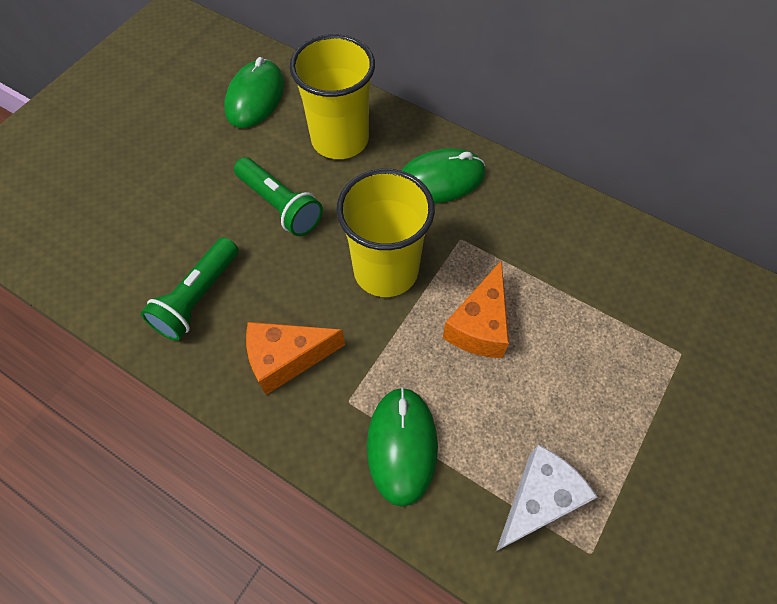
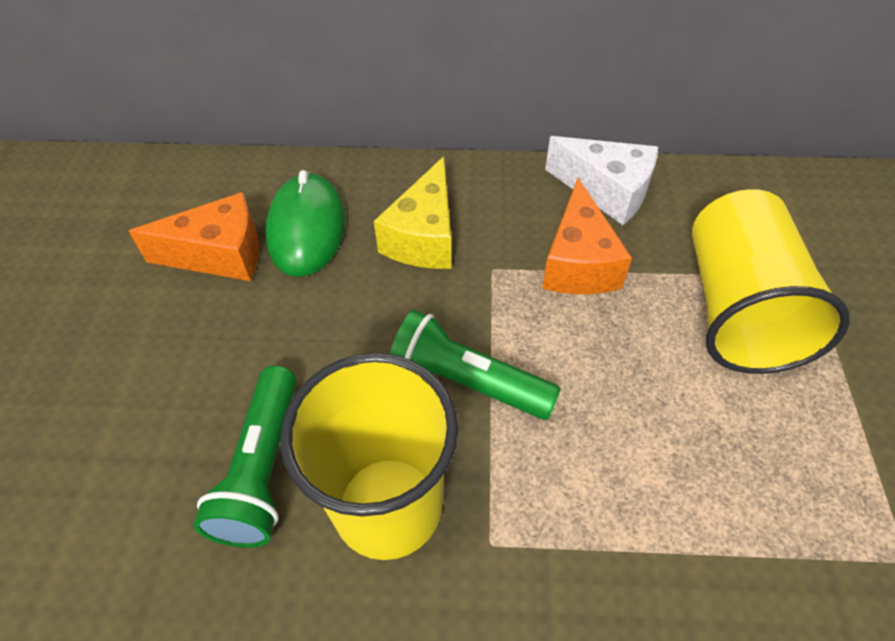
green mouse: [224,57,285,128] [367,387,438,507] [401,148,486,204] = 3 -> [265,170,345,277] = 1
yellow cheese: none = 0 -> [374,156,451,269] = 1

